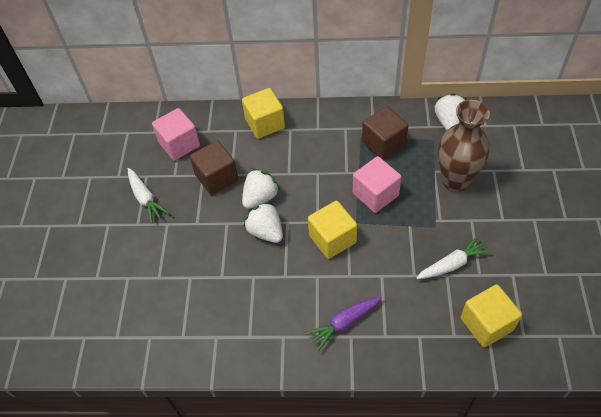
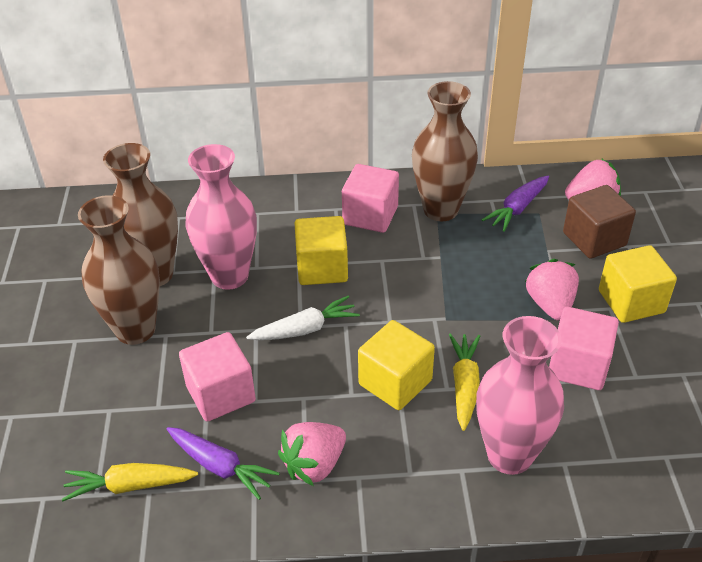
brown cube: [190,141,238,195] [362,107,408,160] = 2 -> [563,185,636,259] = 1
brown vase: [438,100,490,192] = 1 -> [78,195,160,345] [103,143,178,287] [412,81,478,221] = 3
pink cube: [152,108,200,161] [353,156,401,213] = 2 -> [179,332,256,422] [342,164,399,233] [549,307,619,390] = 3
pink strawberry: none = 0 -> [278,422,346,486] [525,259,579,320] [565,158,621,199] = 3
pink vase: none = 0 -> [186,144,257,290] [476,316,564,475] = 2
purple carrot: [305,297,381,351] = 1 -> [167,427,280,500] [482,176,549,232] = 2
white carrot: [128,168,169,223] [416,235,491,279] = 2 -> [246,295,360,340] = 1
white strawberry: [242,168,280,209] [244,201,283,243] [435,93,467,130] = 3 -> none = 0
yellow carrot: none = 0 -> [62,463,198,501] [449,333,480,431] = 2

